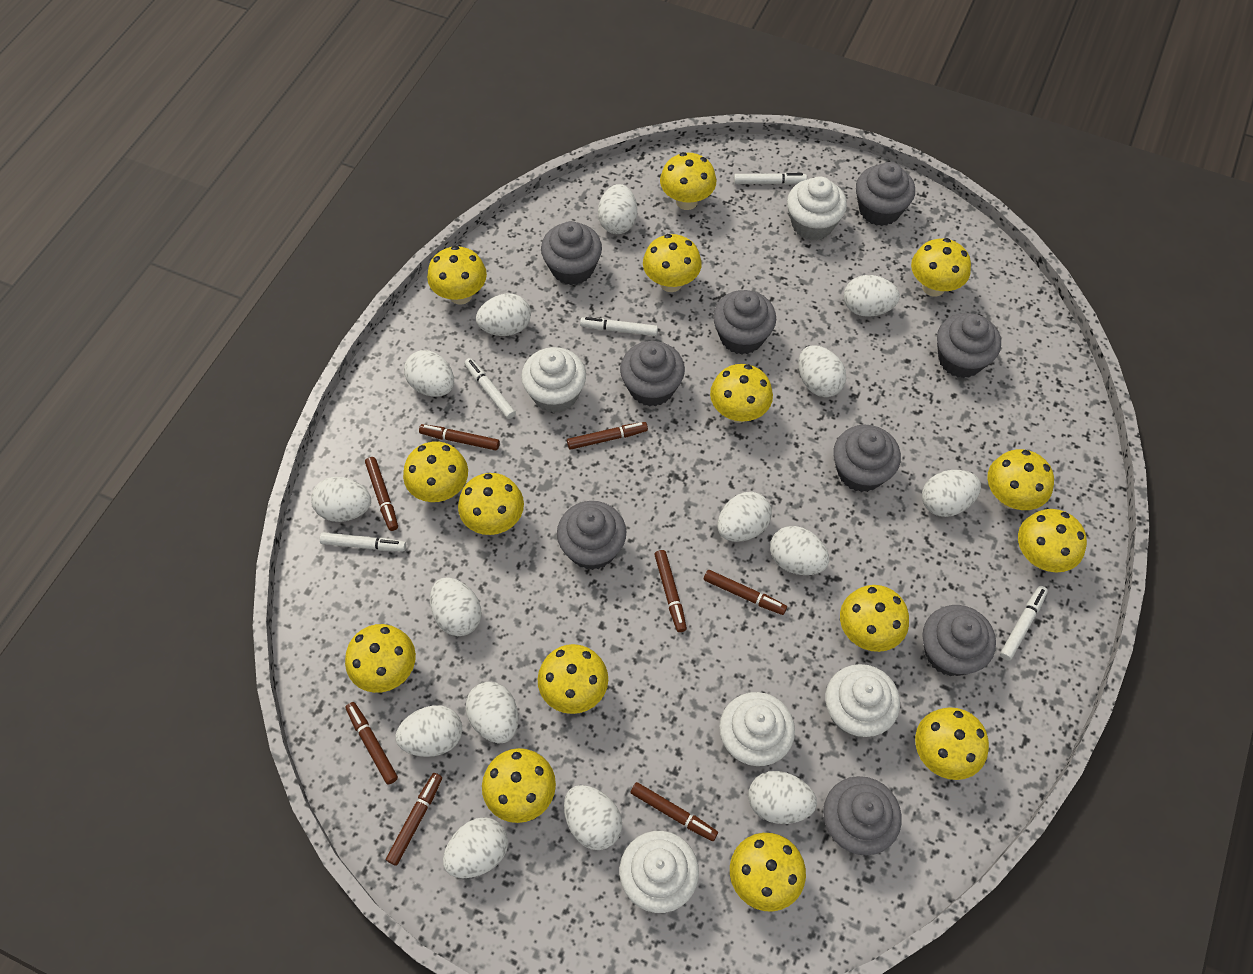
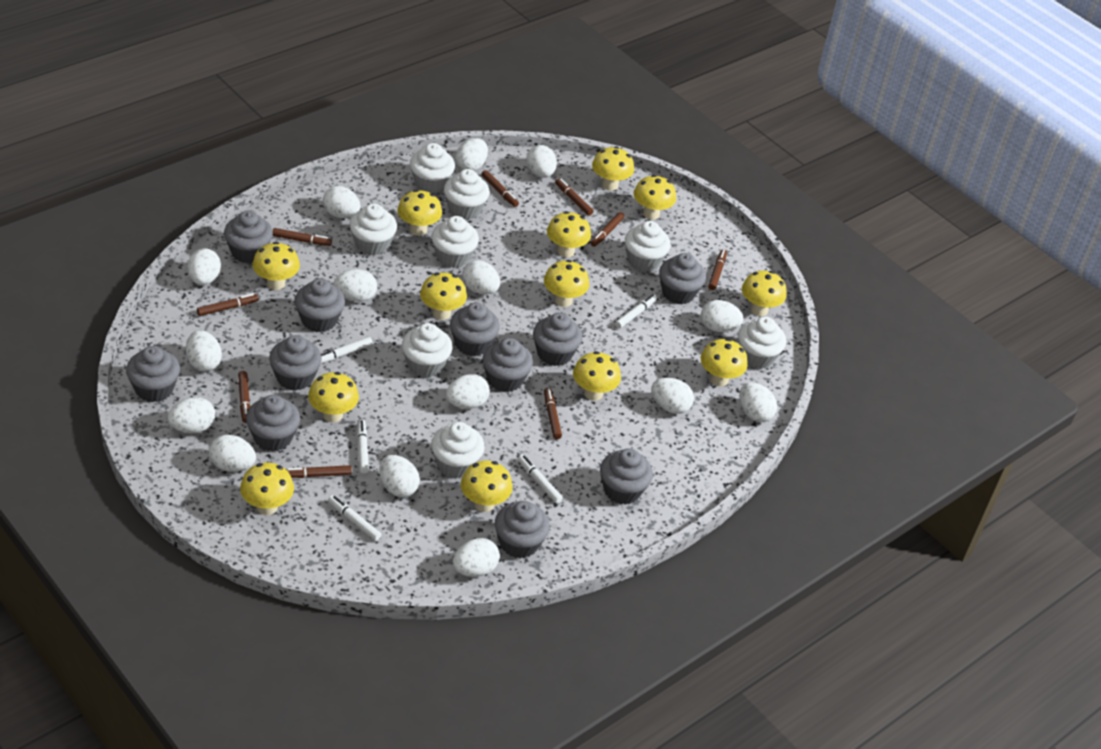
brown marker: [345,702,398,785] [365,457,398,531] [386,773,442,866] [419,424,500,450] [567,422,648,450] [630,782,718,841] [654,550,687,632] [704,570,787,615] = 8 -> [197,293,259,316] [238,371,251,423] [273,228,332,246] [286,465,352,478] [481,170,519,207] [544,388,562,439] [555,179,594,216] [591,212,625,247] [708,249,727,290] = 9
grey cupcake: [541,221,602,285] [557,501,626,570] [620,341,685,407] [713,290,776,355] [823,776,902,856] [833,425,901,492] [856,162,915,226] [922,605,996,676] [937,313,1001,378] = 9 -> [126,346,180,402] [224,211,273,263] [246,395,300,451] [269,335,322,391] [295,278,345,332] [450,303,500,356] [482,338,533,392] [495,501,550,558] [533,313,582,366] [600,448,653,505] [659,253,706,304] = 11
white cupcake: [521,347,586,413] [619,831,699,913] [719,692,795,766] [787,176,847,240] [825,664,900,737] = 5 -> [350,203,397,255] [402,323,453,377] [410,143,455,193] [431,422,485,478] [432,216,479,268] [444,169,490,220] [625,221,671,272] [738,316,786,369] = 8
yellow mushroom: [345,624,416,693] [403,441,468,502] [427,246,487,305] [458,473,524,535] [482,748,556,823] [538,644,608,714] [643,234,702,292] [660,152,716,210] [710,364,773,423] [730,833,806,912] [840,585,909,652] [911,238,971,297] [915,707,989,780] [987,449,1054,510] [1018,509,1087,572] = 15 -> [240,463,294,515] [252,242,300,290] [308,372,359,423] [397,190,442,236] [420,273,467,320] [461,461,513,512] [544,260,589,307] [547,211,591,257] [573,351,621,401] [592,146,634,191] [634,175,676,220] [701,338,748,386] [742,271,787,316] = 13

